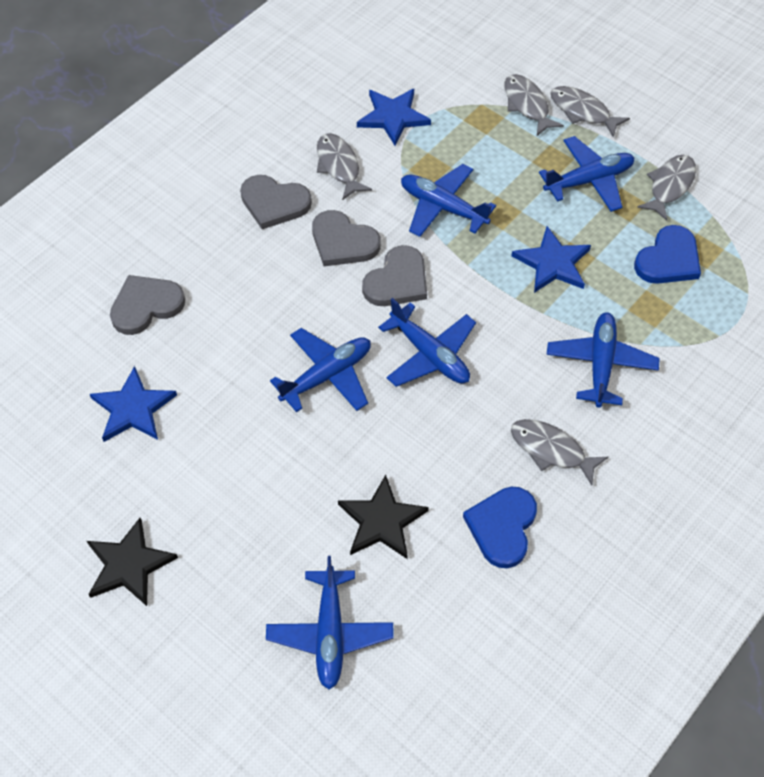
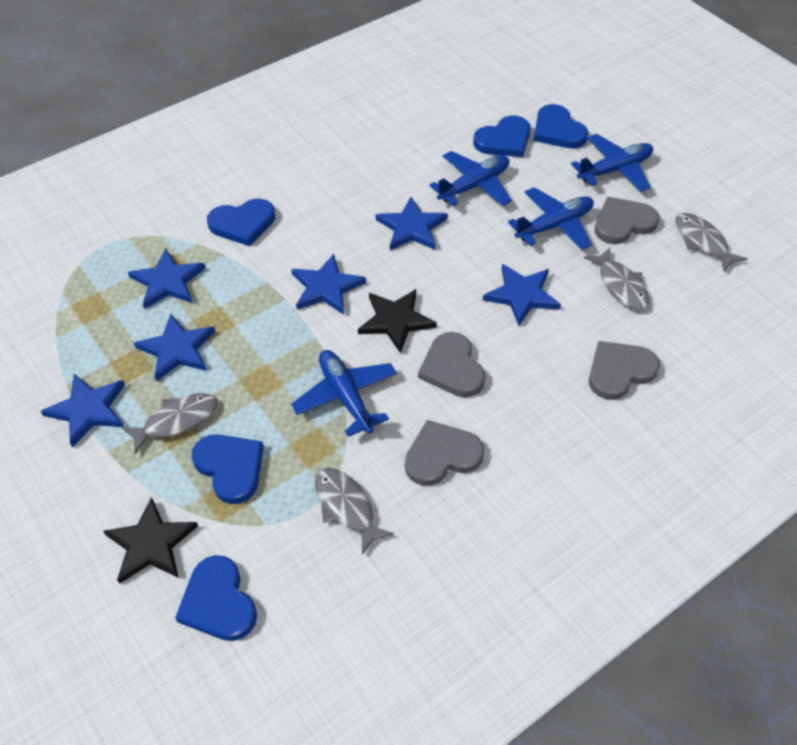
blue heart: [463,487,537,568] [634,225,701,284] = 2 -> [175,555,257,641] [192,434,264,504] [207,199,275,246] [473,116,531,157] [534,104,588,148] = 5
blue plane: [266,556,394,689] [270,328,371,412] [378,298,476,387] [401,164,496,237] [539,136,634,212] [546,312,660,408] = 6 -> [291,350,397,437] [429,151,512,206] [508,187,594,250] [571,134,653,192] = 4
blue star: [90,366,177,442] [357,89,431,146] [511,226,591,293] = 3 -> [41,374,125,447] [128,248,206,309] [134,314,215,382] [291,254,366,315] [376,197,448,250] [483,264,561,326] = 6
grey fish: [317,133,372,200] [504,74,564,136] [511,419,608,485] [550,86,630,137] [637,155,696,221] = 5 -> [121,393,218,454] [315,468,394,555] [584,248,649,310] [676,213,747,272] = 4

